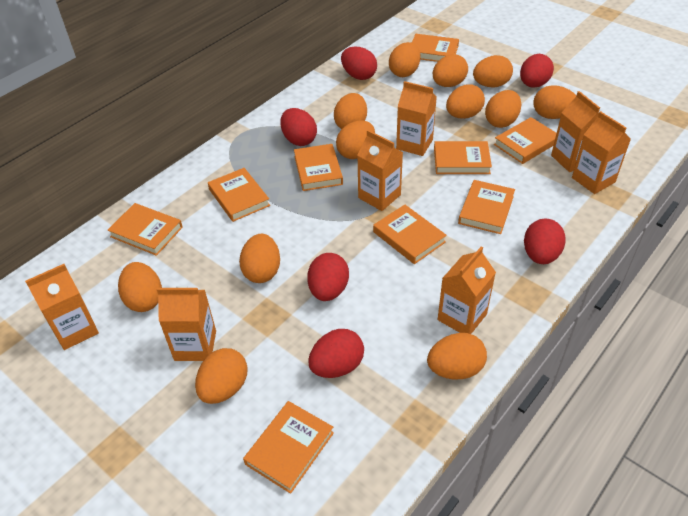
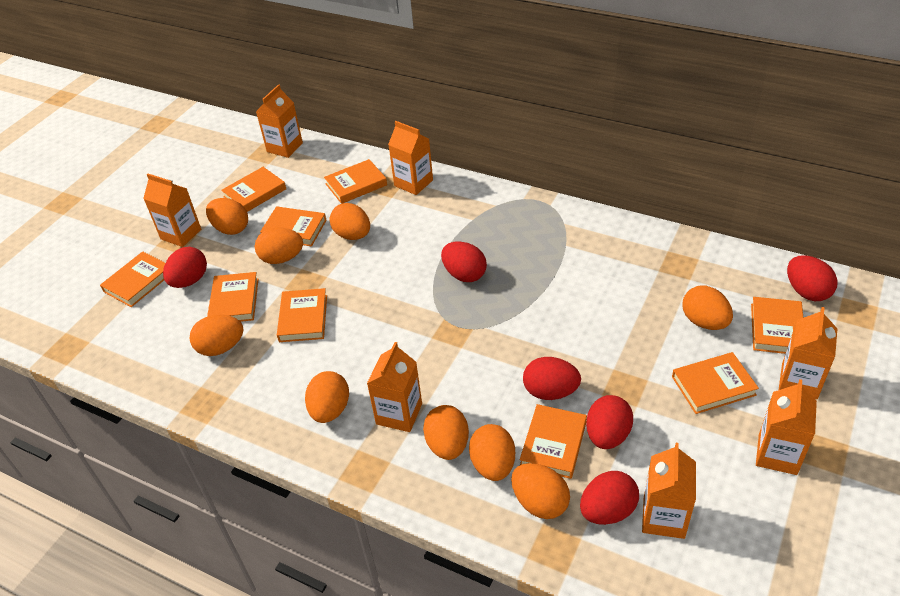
orange egg: [118,262,162,312] [195,348,248,404] [239,234,280,283] [334,93,367,129] [336,120,375,159] [389,42,421,77] [427,333,487,379] [433,54,468,87] [446,84,485,119] [473,55,513,88] [485,90,521,128] [534,85,576,119] = 12 -> [190,315,244,356] [206,198,248,235] [255,228,303,264] [305,371,349,423] [330,203,370,240] [423,405,469,460] [469,424,515,481] [511,463,570,519] [683,286,733,330] = 9

